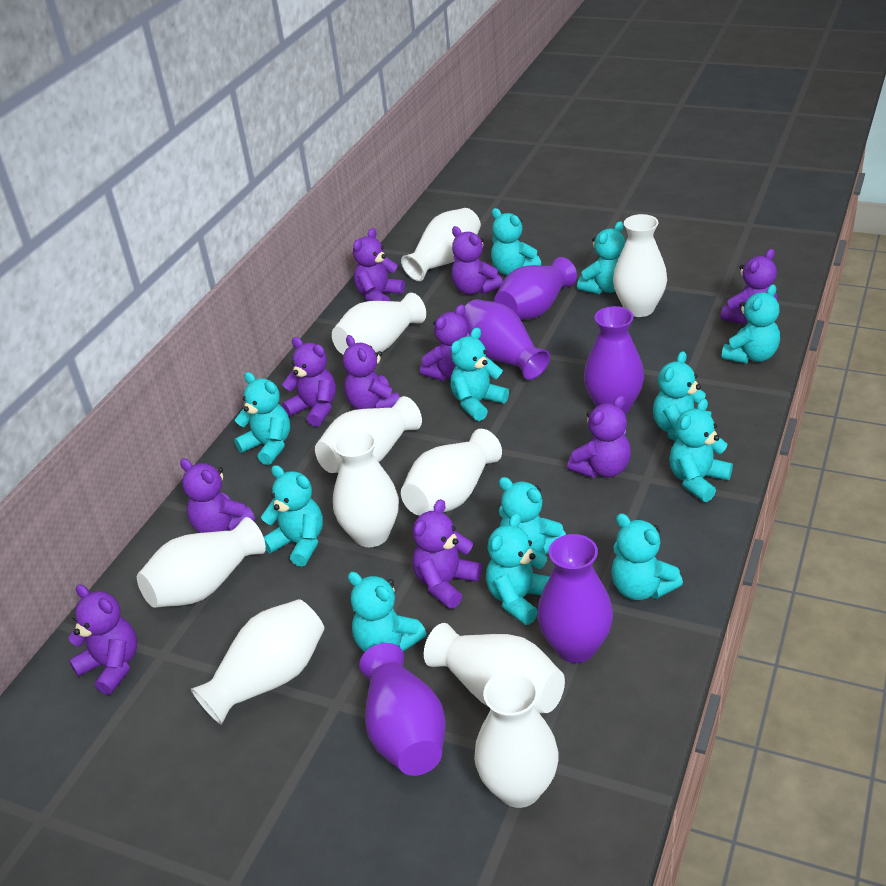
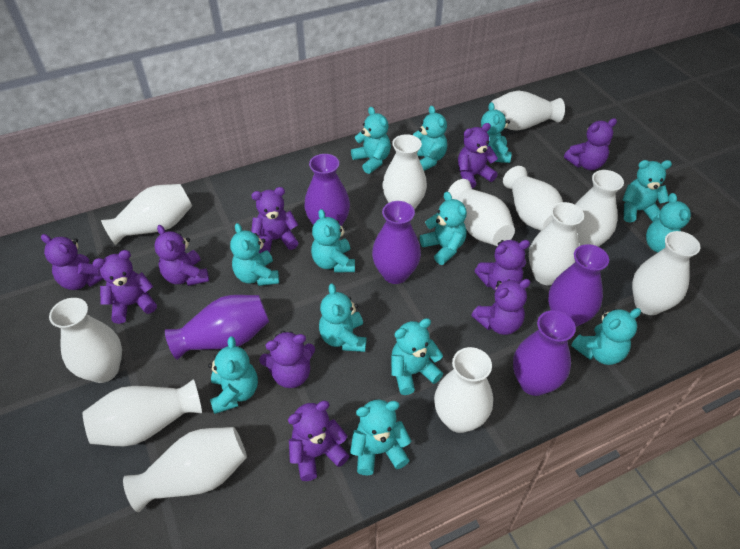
turquoise teddy bear: [234,372,290,465] [261,465,323,567] [348,572,427,652] [451,327,509,421] [486,513,550,625] [491,208,541,275] [499,477,566,555] [577,221,626,294] [611,513,683,600] [653,351,711,441] [669,399,733,502] [721,284,780,364] = 12 -> [208,336,258,414] [230,223,279,286] [311,209,355,273] [319,283,366,352] [350,400,411,475] [351,107,391,174] [391,318,443,395] [413,106,447,171] [420,192,467,265] [481,102,512,163] [571,308,641,365] [623,160,672,222] [646,193,693,252] = 13
white vase: [137,517,266,608] [191,599,324,725] [315,396,422,473] [332,293,426,355] [333,429,399,547] [401,208,481,281] [401,429,502,516] [424,623,565,713] [474,671,559,808] [613,214,667,317] = 10 -> [49,298,122,383] [83,379,202,446] [101,184,192,245] [123,427,247,512] [383,134,427,210] [434,347,493,433] [448,179,515,246] [492,91,565,131] [503,166,563,231] [529,202,584,286] [575,170,624,247] [632,231,700,315] = 12

